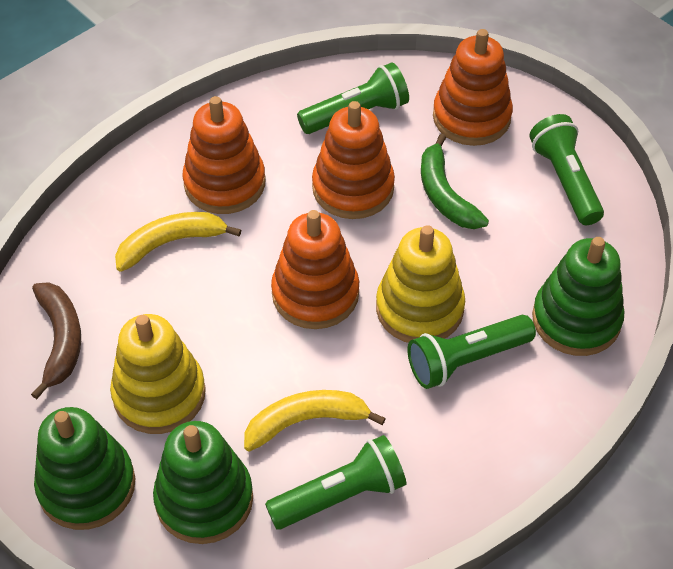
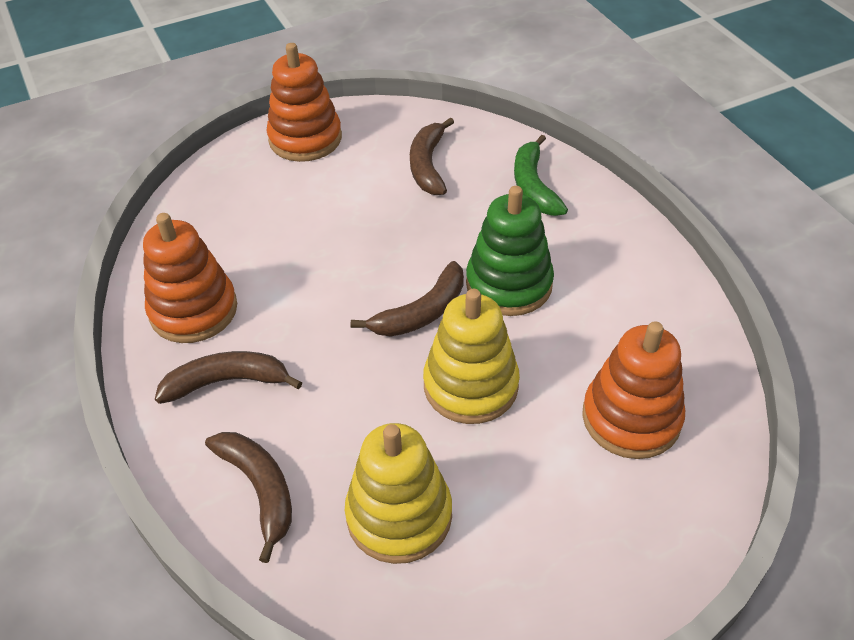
brown banana: [31,282,81,399] = 1 -> [155,351,302,404] [205,432,292,563] [351,261,464,336] [410,118,454,195] = 4
green flashlight: [265,435,406,530] [297,62,409,134] [408,315,536,389] [529,114,604,225] = 4 -> none = 0
green stacking toy: [34,407,135,530] [153,421,253,544] [532,237,624,356] = 3 -> [466,186,554,316] = 1
orange stacking toy: [182,96,265,214] [271,210,359,329] [312,101,395,219] [433,29,513,146] = 4 -> [143,213,237,343] [266,43,342,162] [582,321,685,459] = 3
yellow banana: [115,212,241,272] [244,390,386,452] = 2 -> none = 0

